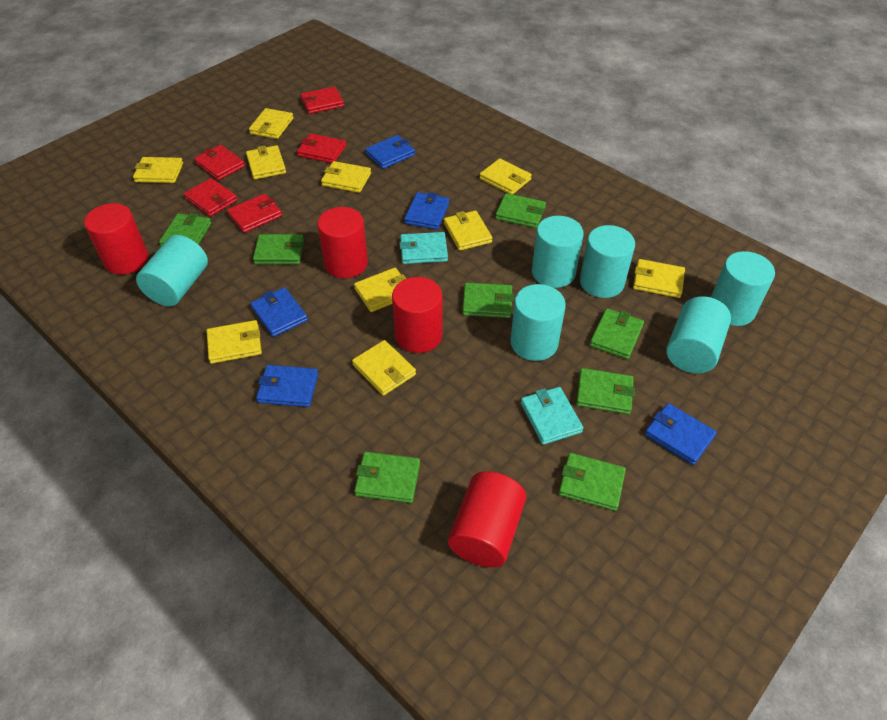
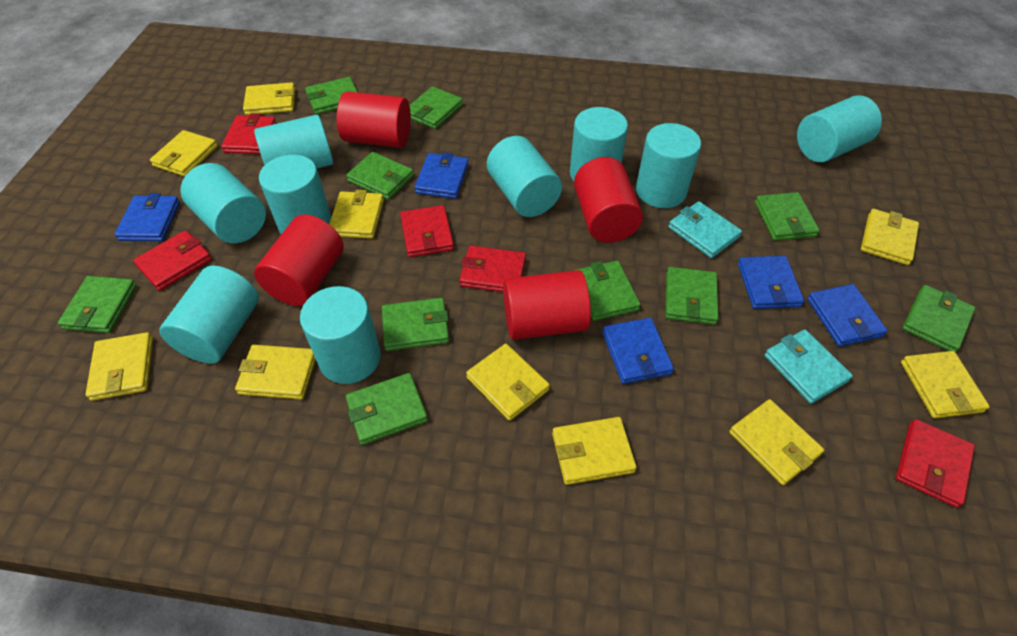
green wallet: [159,213,211,246] [253,234,304,264] [354,452,420,503] [462,283,514,318] [495,193,546,228] [559,453,626,511] [576,368,635,414] [590,308,644,359] = 8 -> [58,276,137,333] [305,77,358,115] [346,152,414,200] [346,373,428,445] [382,298,449,351] [409,86,463,129] [574,261,641,321] [666,267,719,325] [755,192,820,241] [902,285,975,352] = 10
turquoise cylinder: [136,235,208,306] [510,284,566,361] [532,216,584,288] [580,225,635,298] [666,296,731,373] [711,251,775,326] = 6 -> [159,266,259,364] [180,163,266,243] [254,115,333,168] [259,155,331,234] [300,286,381,384] [487,136,562,217] [570,107,628,181] [636,123,701,208] [797,95,882,162] = 9

